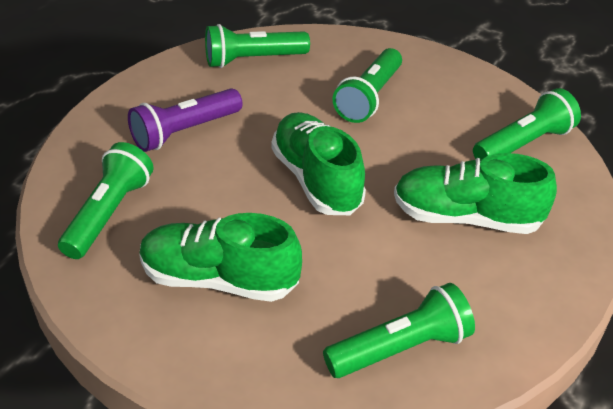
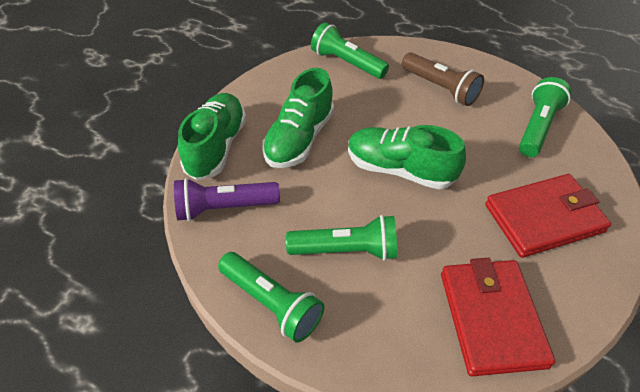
brown flashlight: none = 0 -> [402,53,484,106] = 1
green flashlight: [58,142,154,259] [205,24,310,68] [323,283,475,378] [333,48,402,123] [473,88,581,159] = 5 -> [218,252,324,343] [286,215,397,261] [311,22,389,79] [519,77,571,157] = 4
red wallet: none = 0 -> [441,258,555,376] [485,174,611,258] = 2

